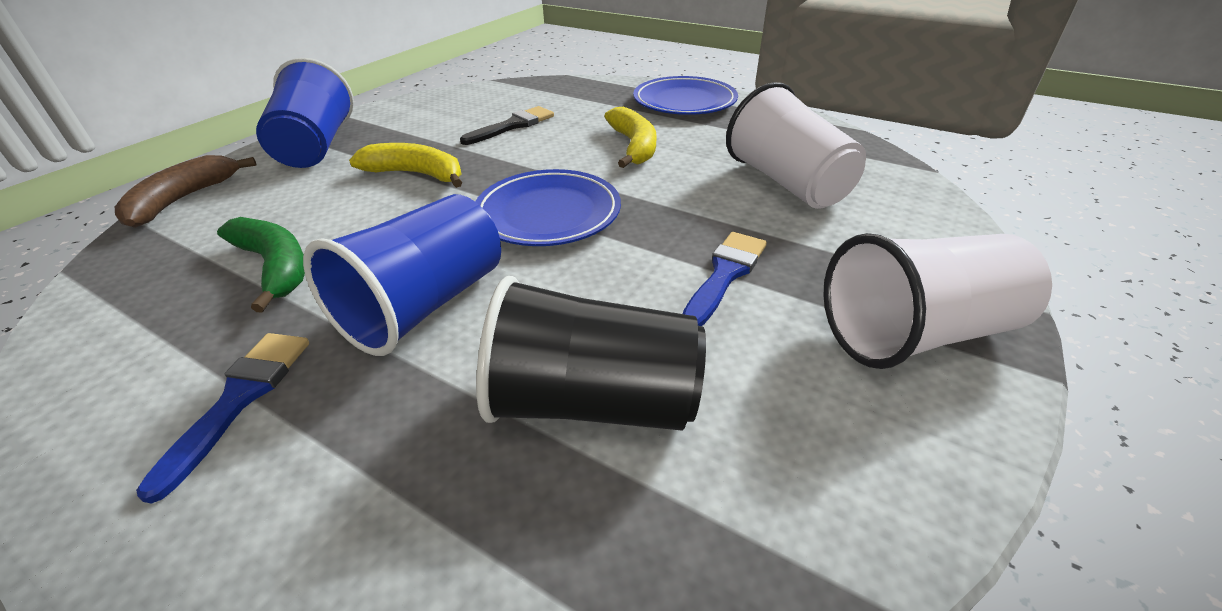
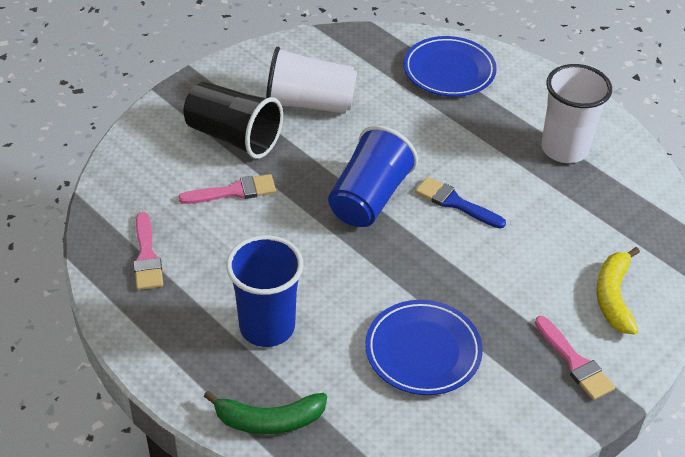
black brush: [460,106,554,145] = 1 -> none = 0
blue brush: [136,333,309,504] [683,232,767,326] = 2 -> [415,177,506,229] = 1
brown banana: [115,155,256,228] = 1 -> none = 0
pink brush: none = 0 -> [133,212,163,290] [178,174,276,204] [535,316,615,400] = 3
yellow banana: [349,143,462,188] [604,107,657,168] = 2 -> [597,247,640,335] = 1

